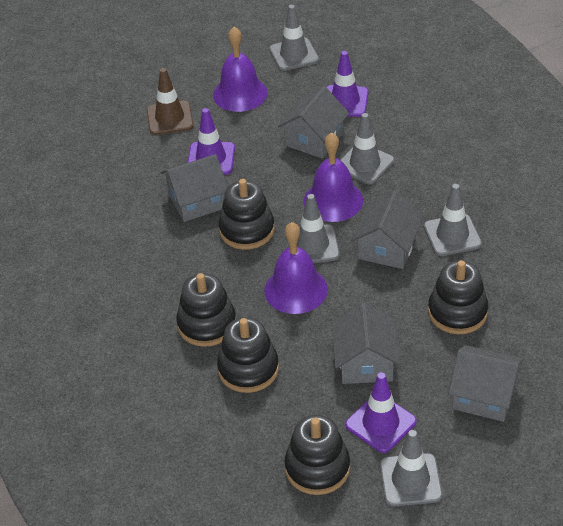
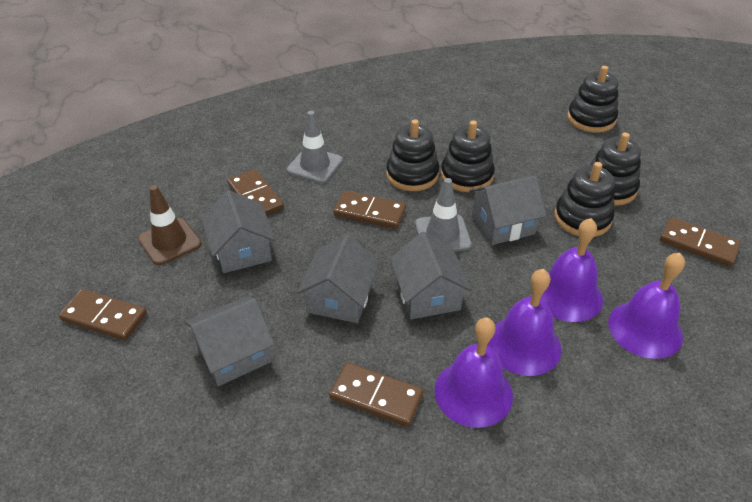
brown domino: none = 0 -> [59,289,147,341] [227,169,284,216] [329,362,424,427] [334,191,406,229] [660,217,741,267] = 5
grey traffic cone: [269,5,319,71] [288,194,340,263] [341,113,394,184] [380,430,442,506] [424,184,482,256] = 5 -> [287,111,343,183] [415,178,472,252] = 2
purple bell: [213,27,267,112] [264,222,328,314] [304,132,363,222] = 3 -> [435,318,513,428] [487,269,562,376] [540,218,603,322] [608,253,685,359] = 4
purple traffic cone: [188,108,235,175] [327,51,368,117] [345,372,417,453] = 3 -> none = 0

